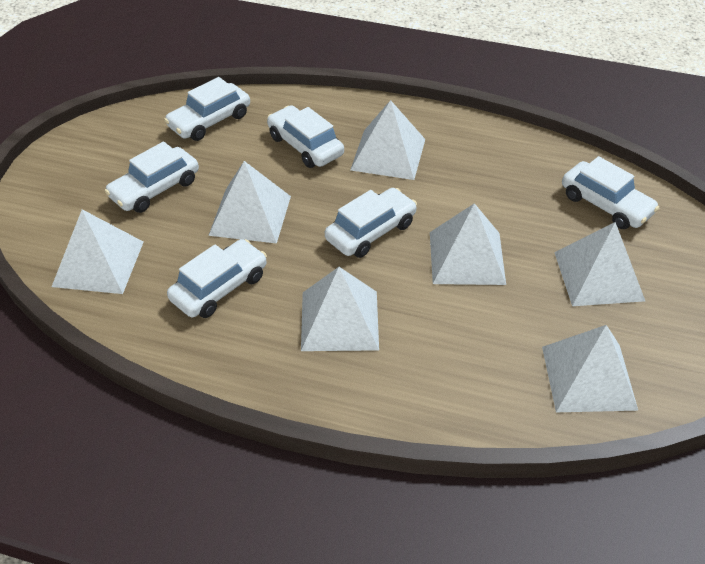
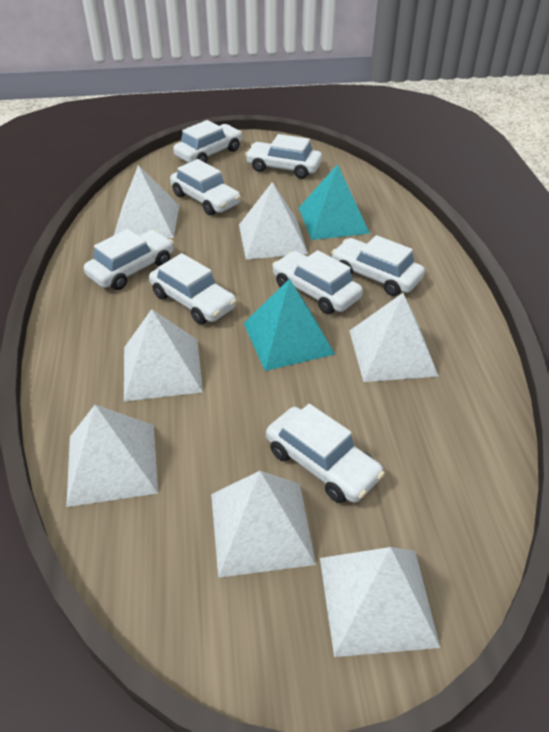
turquoise pyramid: none = 0 -> [243,279,335,371] [299,164,370,240] = 2
white car: [104,142,199,213] [164,77,250,141] [167,239,267,318] [267,105,344,168] [325,188,417,258] [562,156,659,229] = 6 -> [84,229,174,290] [149,253,237,324] [170,159,241,215] [173,120,242,163] [245,134,322,179] [266,404,385,503] [272,250,363,314] [331,235,425,296] = 8

